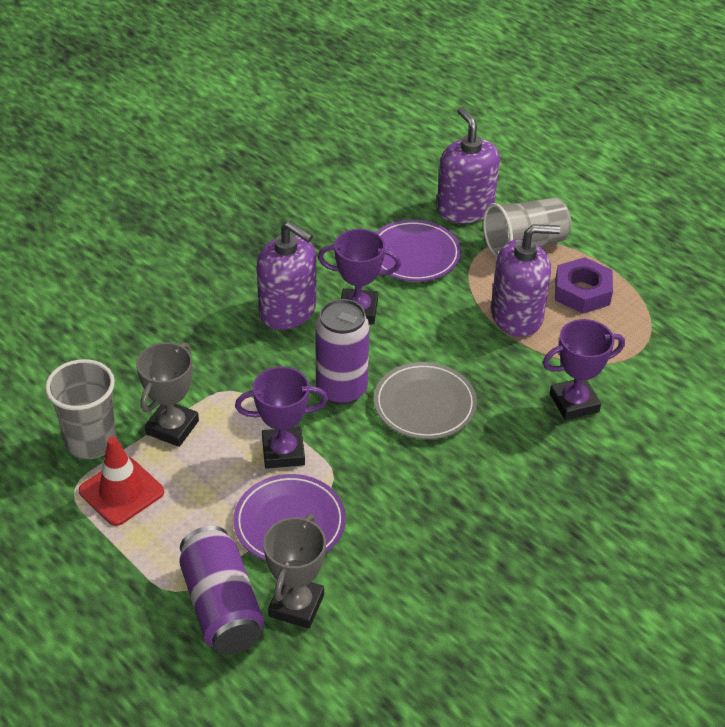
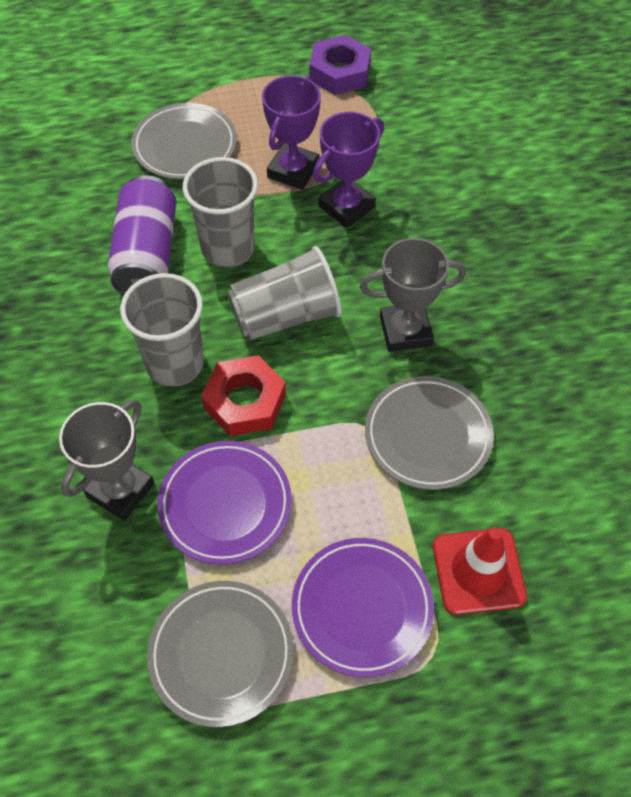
grey cup: [45,359,117,459] [483,198,571,258] = 2 -> [120,273,204,387] [183,157,258,267] [227,246,342,340] = 3
grey plate: [374,362,477,439] = 1 -> [131,103,237,179] [147,581,294,727] [365,376,494,490] = 3
purple can: [179,526,264,654] [315,299,370,405] = 2 -> [108,175,176,295] = 1
purple soap dispenser: [257,221,317,330] [437,107,500,223] [491,224,560,337] = 3 -> none = 0
purple trophy: [235,367,328,469] [318,229,401,324] [543,319,625,420] = 3 -> [262,75,321,190] [313,112,384,228] = 2
red nut: none = 0 -> [202,355,286,436] = 1

